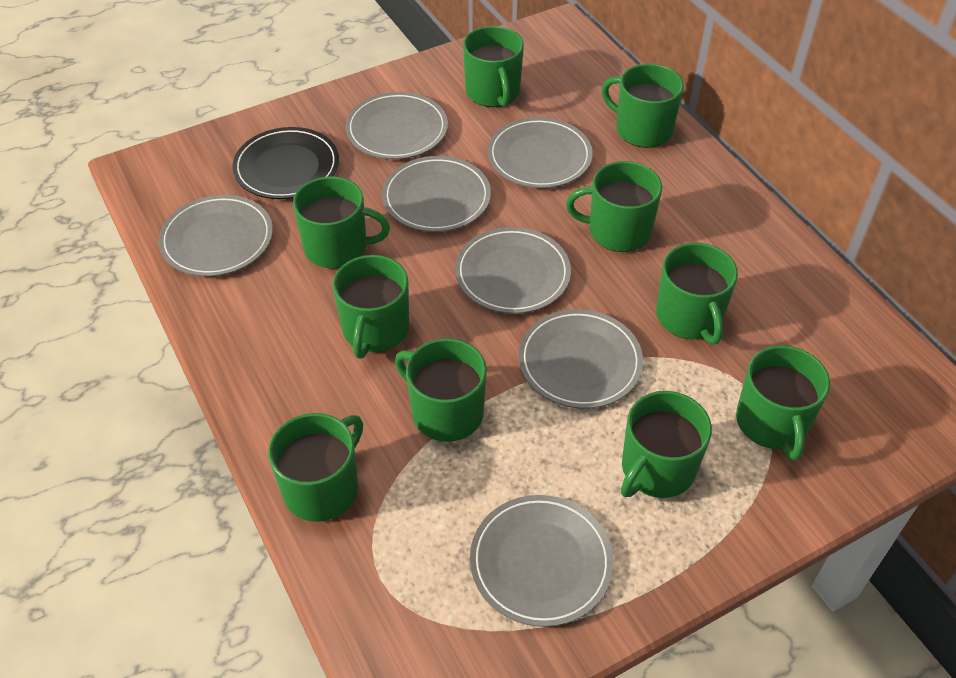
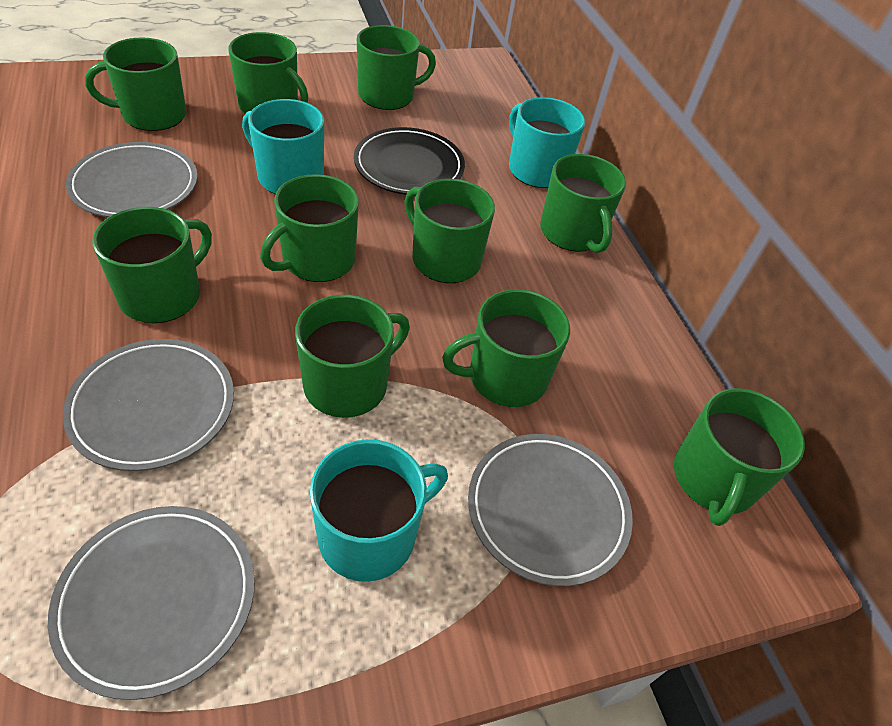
grey plate: [158,195,273,277] [345,92,448,159] [382,156,491,232] [455,227,571,314] [470,495,614,627] [488,117,593,188] [518,309,643,409] = 7 -> [48,506,255,700] [63,339,234,471] [66,142,198,217] [468,434,633,586] = 4
turquoise mug: none = 0 -> [242,99,324,194] [310,439,448,582] [509,97,585,188] = 3

